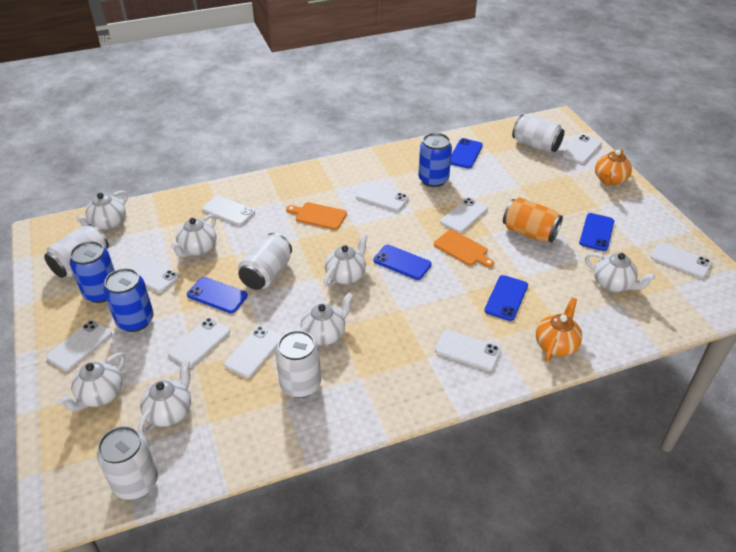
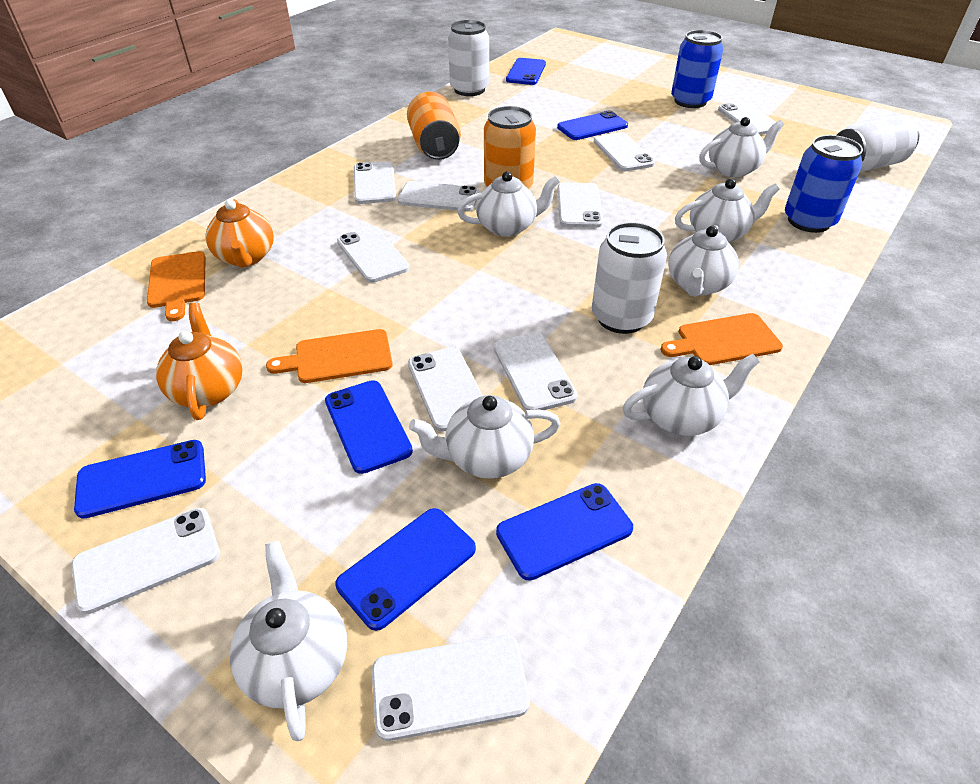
blue can: [70,241,115,303] [104,268,154,332] [418,133,452,187] = 3 -> [671,30,723,108] [785,135,863,233] = 2
blue phone: [187,277,248,313] [374,245,432,280] [451,138,483,169] [484,275,528,321] [579,213,614,251] = 5 -> [74,440,206,519] [325,380,413,474] [336,508,476,631] [496,483,633,581] [506,58,546,85] [557,111,628,140] = 6
orange can: [503,197,563,243] = 1 -> [407,92,461,160] [484,106,536,189] = 2
orange cutting board: [286,202,347,230] [434,229,494,267] = 2 -> [147,251,206,321] [266,329,393,383] [660,313,783,365] = 3
white can: [44,224,109,278] [97,426,158,500] [238,233,292,290] [275,330,321,398] [512,115,564,153] = 5 -> [448,20,489,96] [592,222,667,334] [836,114,919,173] = 3

